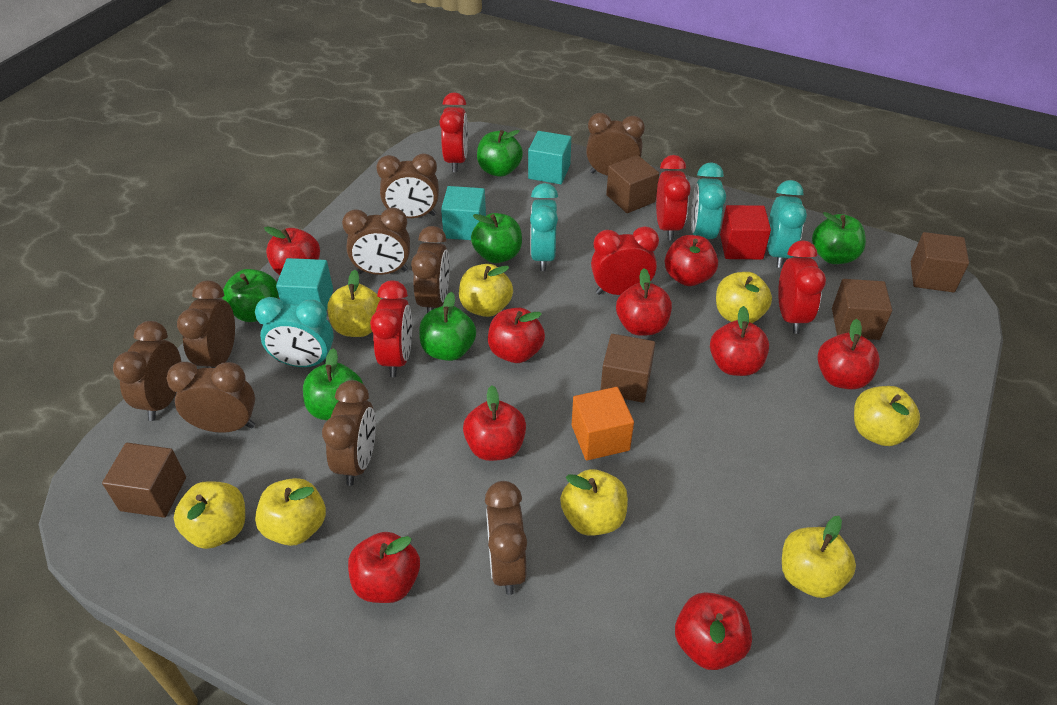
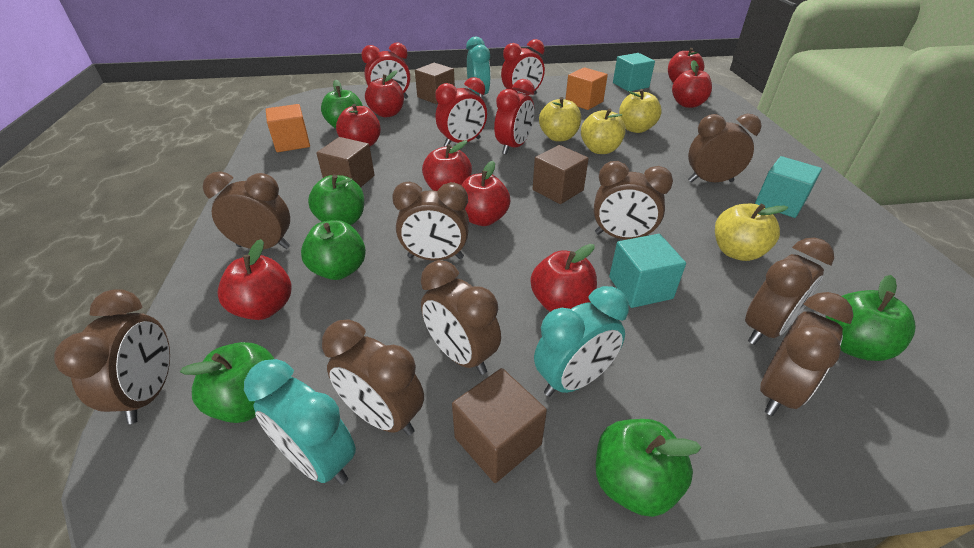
brown cube: [102,443,186,517] [600,334,655,403] [606,155,659,213] [832,279,892,340] [911,232,969,292] = 5 -> [317,137,375,187] [415,63,455,104] [452,368,547,483] [533,145,589,204] = 4
orange cube: [572,387,634,461] = 1 -> [266,104,310,152] [565,67,608,110] = 2
red apple: [264,226,320,275] [348,532,420,603] [463,385,526,461] [488,308,545,363] [616,268,672,336] [665,235,718,286] [675,592,752,670] [710,306,769,376] [817,319,880,389] = 9 -> [217,239,291,320] [336,104,381,146] [365,70,404,117] [422,140,472,191] [461,161,511,226] [531,244,597,312] [668,48,704,83] [672,60,712,108] = 8
red clock: [370,280,412,377] [439,92,468,172] [591,226,659,295] [656,155,691,241] [778,240,826,334] = 5 -> [361,42,410,99] [435,77,487,147] [494,79,535,155] [501,39,545,95] = 4
red cube: [720,205,771,259] = 1 -> none = 0
turquoise clock: [255,297,334,367] [530,183,558,271] [691,162,726,240] [767,180,807,268] = 4 -> [244,359,356,485] [466,37,491,99] [534,286,629,397] = 3
yellow apple: [174,481,245,549] [255,478,326,546] [328,270,381,337] [459,264,513,317] [560,469,628,536] [716,272,772,323] [782,516,856,598] [854,386,920,446] = 8 -> [539,97,581,141] [581,108,626,154] [619,89,662,133] [715,204,788,261] = 4

